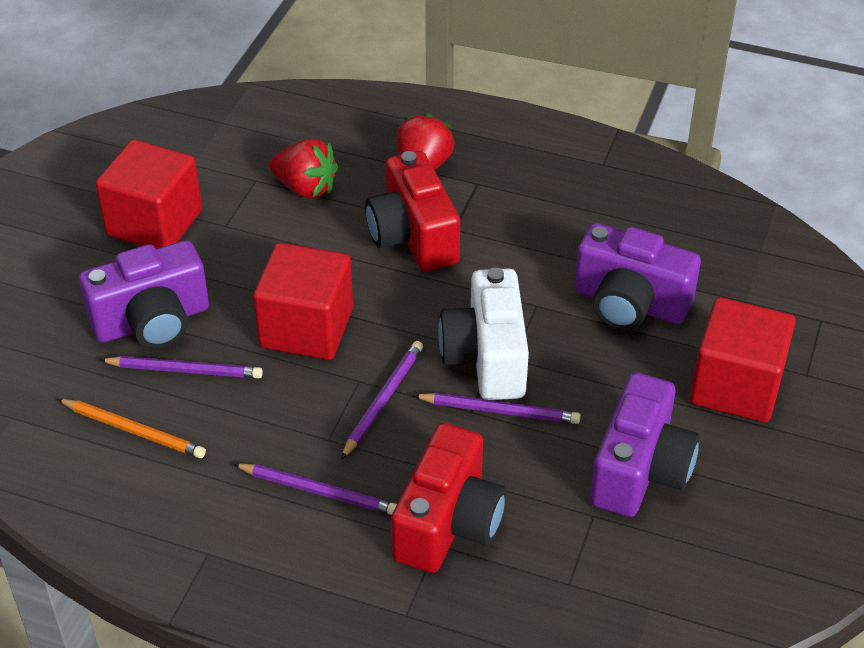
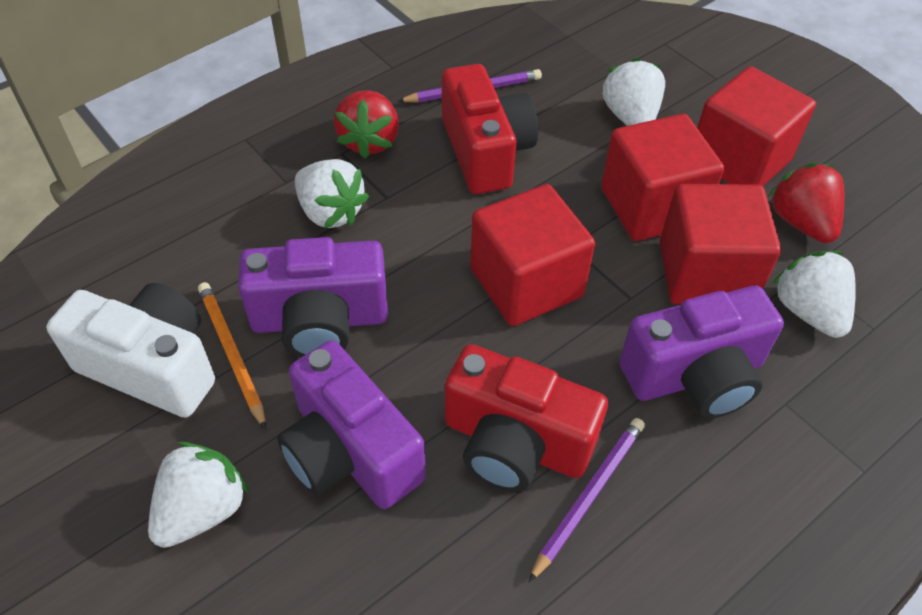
purple pencil: [100,356,263,378] [233,463,397,515] [341,341,423,459] [413,393,581,424] = 4 -> [398,69,542,102] [529,418,645,582] = 2
red cube: [96,139,202,249] [253,243,353,360] [690,297,796,423] = 3 -> [470,184,595,326] [601,114,724,241] [660,184,781,304] [697,66,816,186] = 4
white strawberry: none = 0 -> [148,442,249,548] [295,159,369,228] [602,58,665,126] [772,251,856,338] = 4

